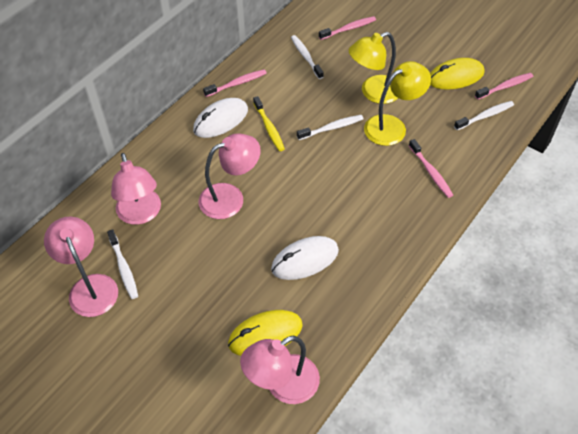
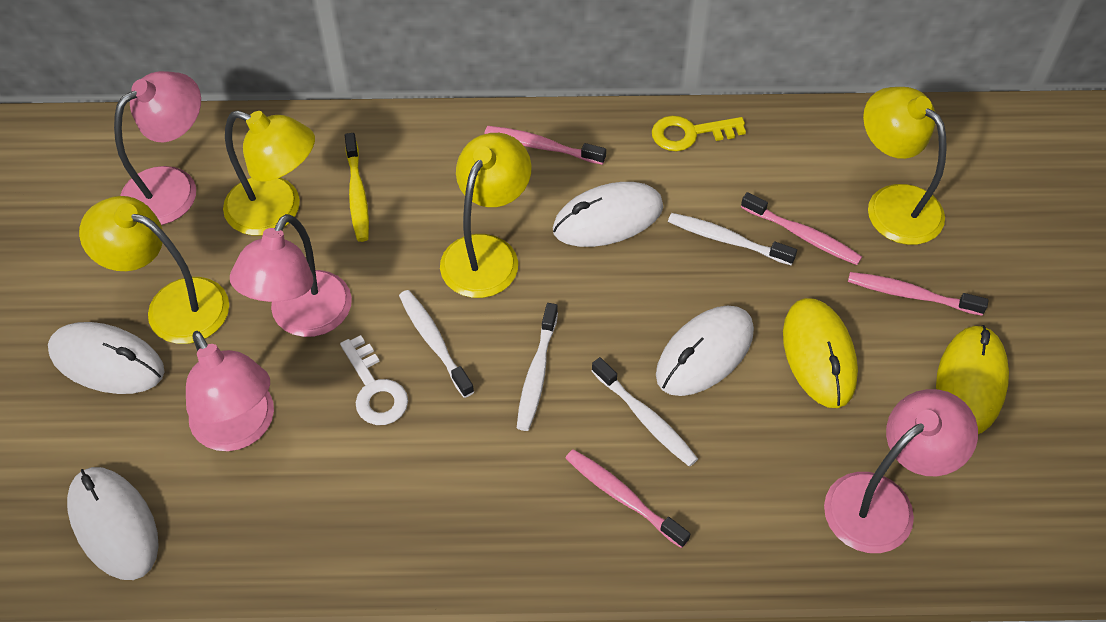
white key: none = 0 -> [340,335,408,425] = 1
white mouse: [193,98,248,138] [271,236,339,280] = 2 -> [48,322,165,394] [67,467,159,580] [553,182,663,247] [656,305,754,396] = 4
yellow key: none = 0 -> [652,116,746,151] = 1
yellow lamp: [349,32,398,104] [364,61,431,146] = 2 -> [79,196,229,344] [223,111,315,236] [440,133,532,298] [863,87,947,245] = 4

